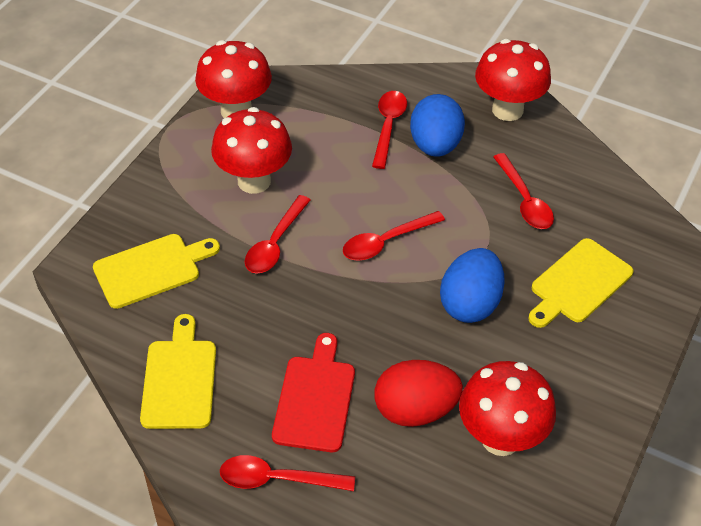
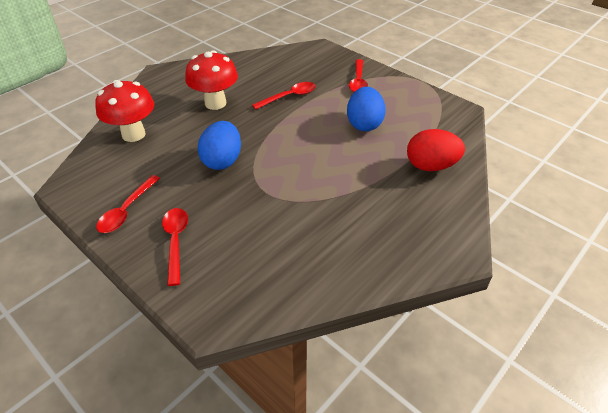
red cutting board: [272,333,355,452] = 1 -> none = 0
red mushroom: [195,40,272,118] [211,107,292,194] [459,361,556,456] [475,39,551,121] = 4 -> [95,80,154,142] [185,50,238,110] = 2
red spoon: [220,455,355,491] [245,195,311,273] [343,211,445,261] [372,91,407,169] [493,153,554,229] = 5 -> [96,175,160,233] [162,208,188,286] [252,82,316,110] [349,59,368,92] = 4
yellow cutting board: [93,234,220,309] [140,314,216,429] [528,238,633,328] = 3 -> none = 0

